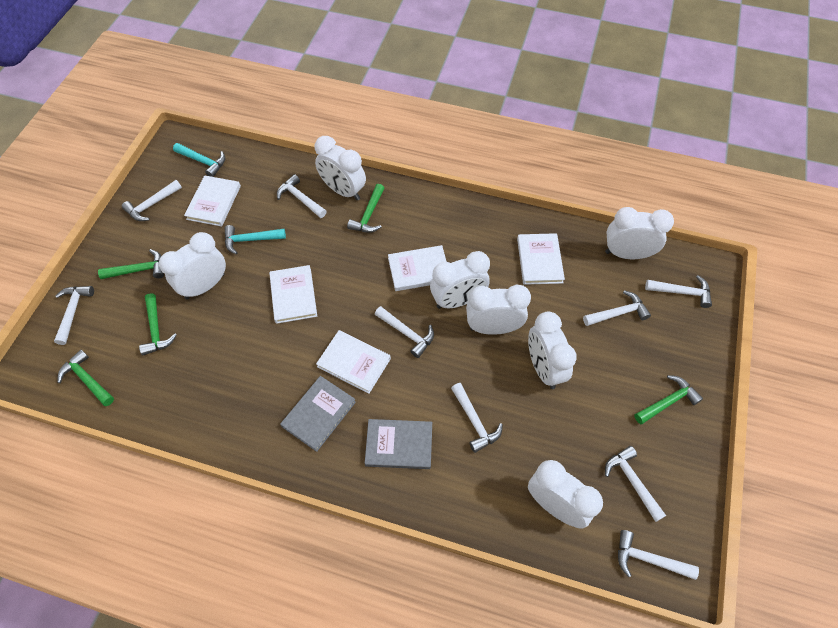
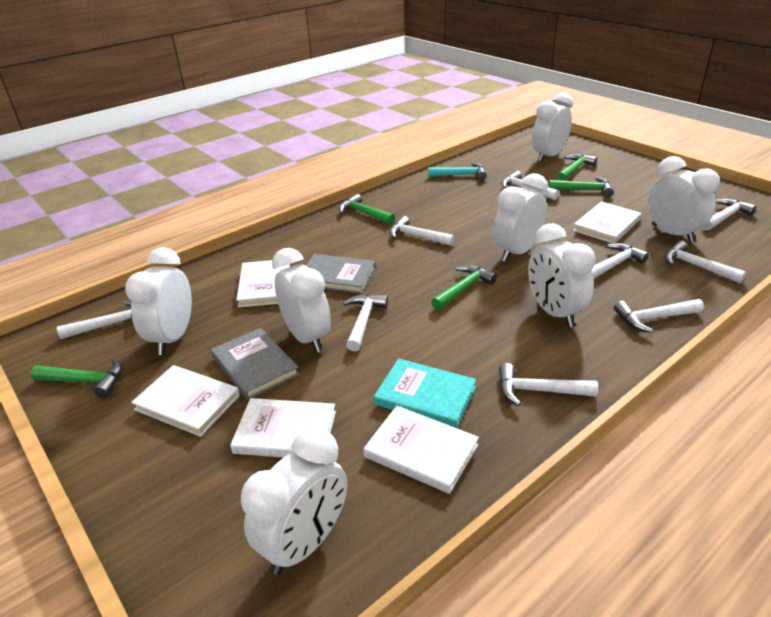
turquoise book: none = 0 -> [374,358,476,428] = 1
turquoise hammer: [173,143,225,177] [224,225,286,254] = 2 -> [428,162,487,180] = 1

